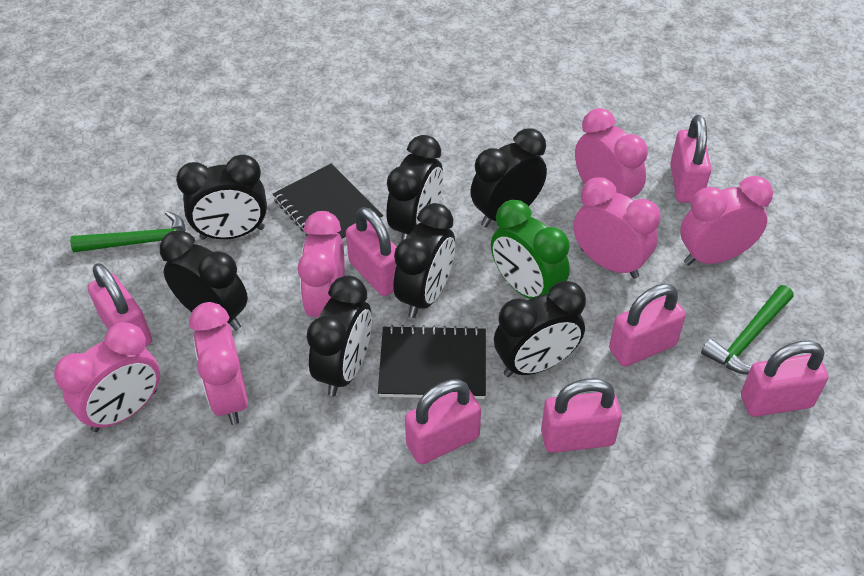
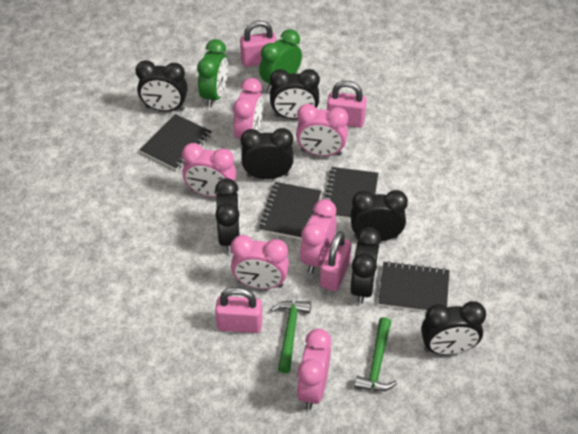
black notebook: [273,164,383,242] [378,325,486,399] = 2 -> [140,114,212,171] [259,182,321,239] [325,167,378,219] [378,261,450,312] = 4
green clock: [491,200,570,299] = 1 -> [197,39,228,107] [259,29,302,92] = 2
pink padlock: [88,263,152,347] [346,207,397,296] [405,379,481,465] [541,378,622,453] [609,284,686,367] [670,115,711,203] [741,341,829,417] = 7 -> [215,287,262,333] [240,21,277,67] [320,231,352,291] [327,81,367,128] = 4

